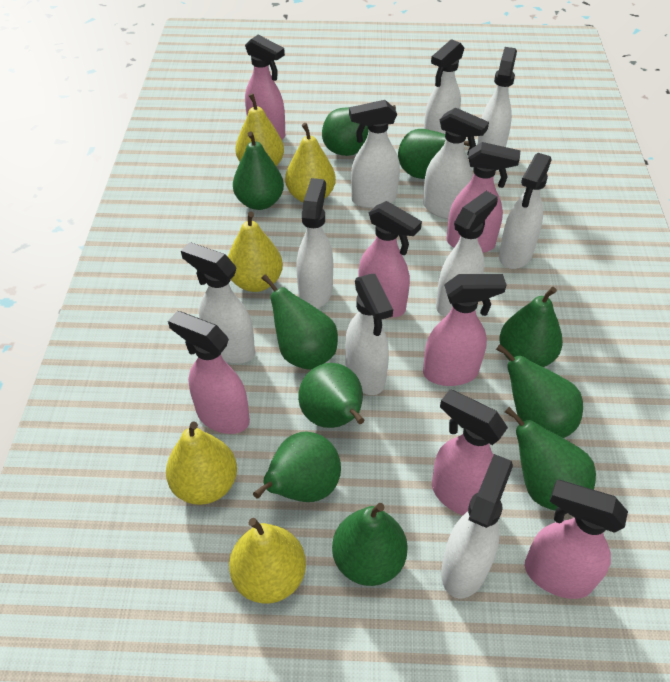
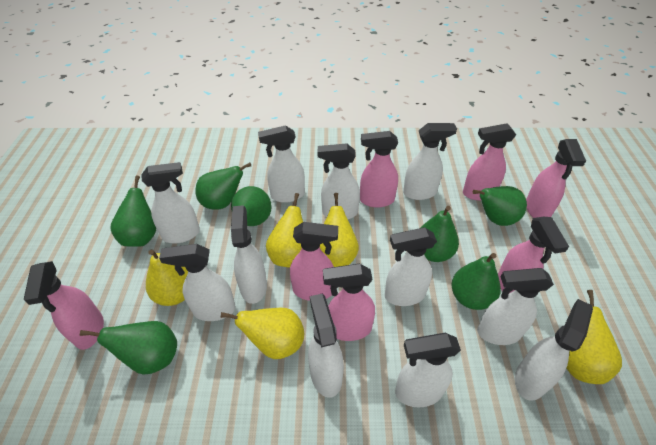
green pear: [233,131,284,210] [253,431,341,502] [261,274,338,370] [298,363,364,428] [322,105,396,156] [332,503,408,586] [398,129,470,179] [496,344,583,438] [499,287,563,367] [505,407,596,510] = 10 -> [80,321,177,375] [110,176,156,247] [196,163,251,210] [231,186,272,226] [420,206,459,262] [451,253,501,310] [473,186,527,226] = 7
white spray bottle: [181,242,255,364] [296,178,333,308] [345,274,393,395] [349,100,400,208] [423,107,489,219] [424,39,464,134] [436,191,498,317] [441,454,513,599] [477,47,517,147] [499,153,552,269] = 10 -> [141,162,200,244] [159,244,236,321] [231,205,267,304] [258,125,305,203] [308,294,344,398] [318,143,360,219] [385,228,437,306] [395,333,461,407] [403,123,457,200] [477,268,554,345] [515,299,593,401] = 11

